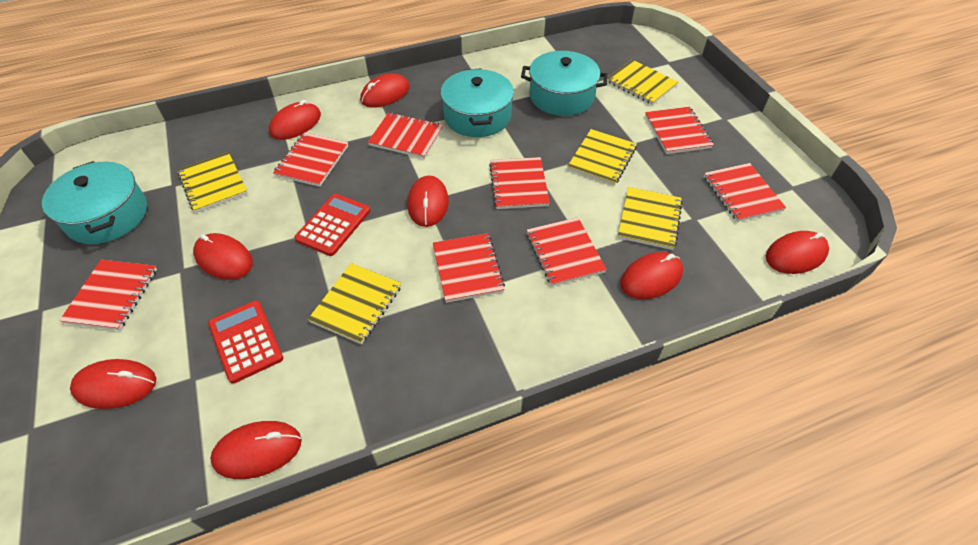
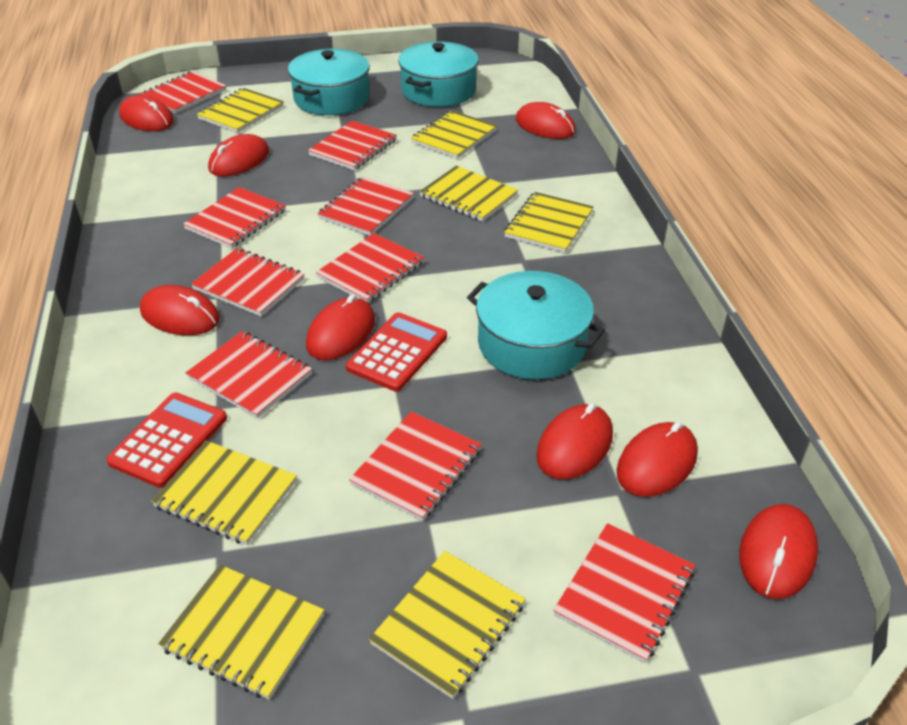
red notebook: [59,260,157,330] [273,132,348,187] [368,112,443,159] [433,233,505,303] [489,157,550,209] [526,217,607,286] [645,107,714,154] [704,163,786,222] = 8 -> [141,71,227,114] [183,187,286,249] [186,331,312,419] [191,248,305,316] [308,121,397,171] [316,233,424,303] [317,177,414,236] [349,411,482,521] [553,523,695,663] = 9
yellow notebook: [177,152,248,213] [308,263,401,344] [567,129,637,185] [607,60,678,105] [618,187,683,250] = 5 -> [151,440,297,545] [158,565,324,699] [197,88,284,133] [369,551,525,699] [411,110,497,159] [419,166,518,222] [504,192,594,253] = 7

